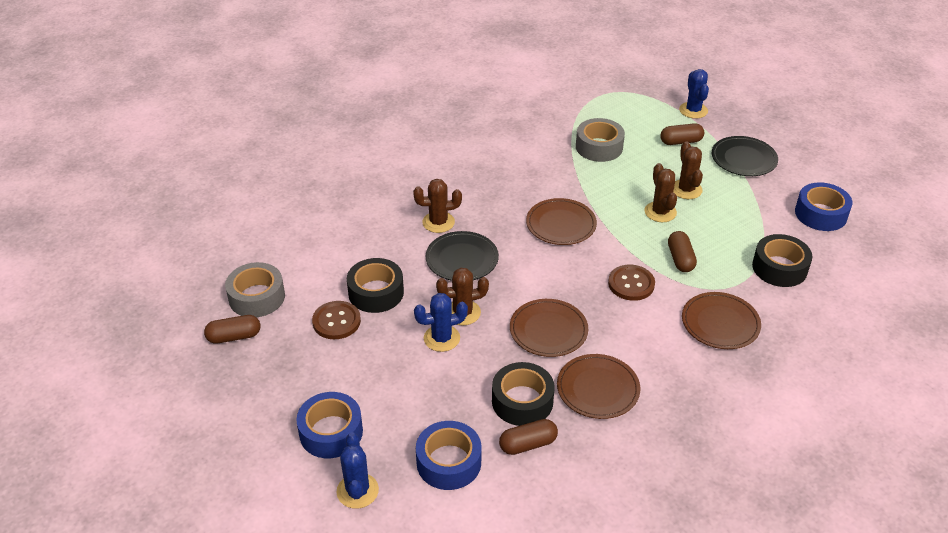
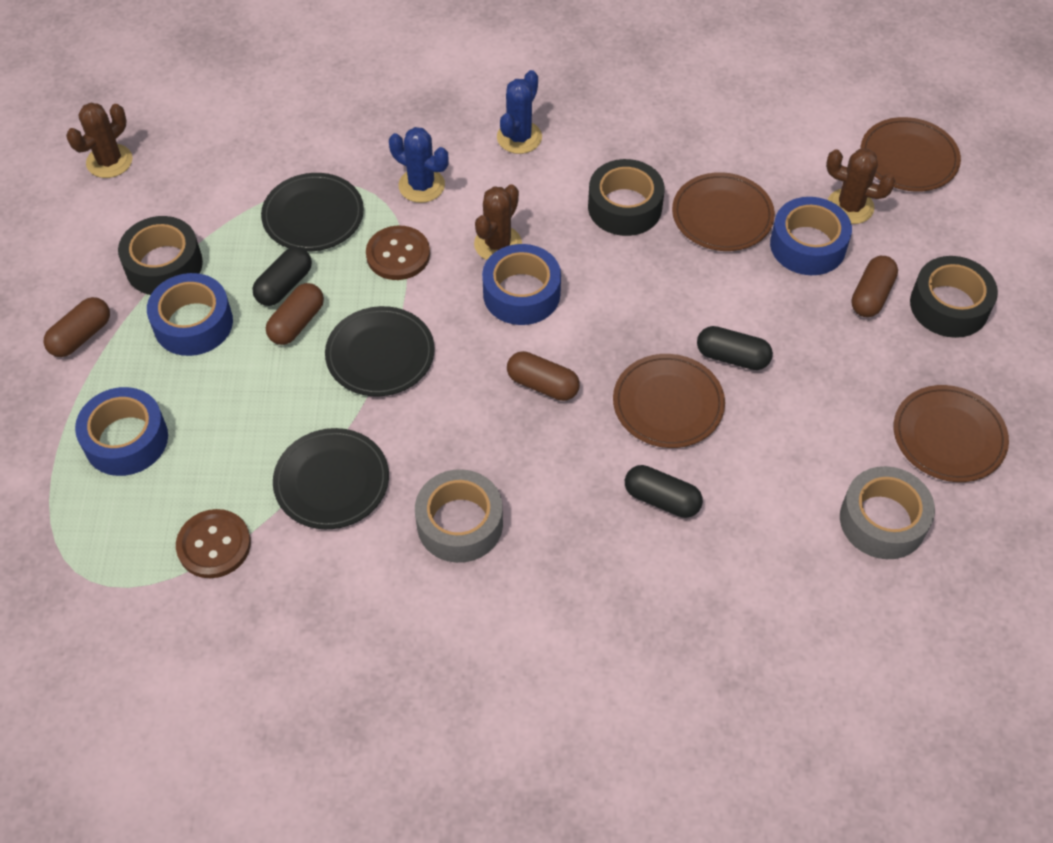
black capsule: none = 0 -> [252,247,312,306] [625,465,703,518] [697,326,773,370] = 3
black plate: [426,231,499,281] [712,136,778,176] = 2 -> [261,173,364,251] [273,428,389,529] [325,306,435,397] = 3
blue cactus: [336,432,379,509] [414,293,468,352] [679,69,709,119] = 3 -> [389,127,449,203] [497,70,542,154] = 2
blue tape: [296,392,363,458] [416,421,482,490] [795,182,853,231] = 3 -> [75,387,168,476] [147,273,233,356] [482,244,561,325] [770,197,852,275] = 4
brown cactus: [413,179,462,233] [436,268,489,326] [644,163,677,222] [673,141,703,199] = 4 -> [66,103,132,178] [474,184,522,260] [826,149,895,224] = 3

